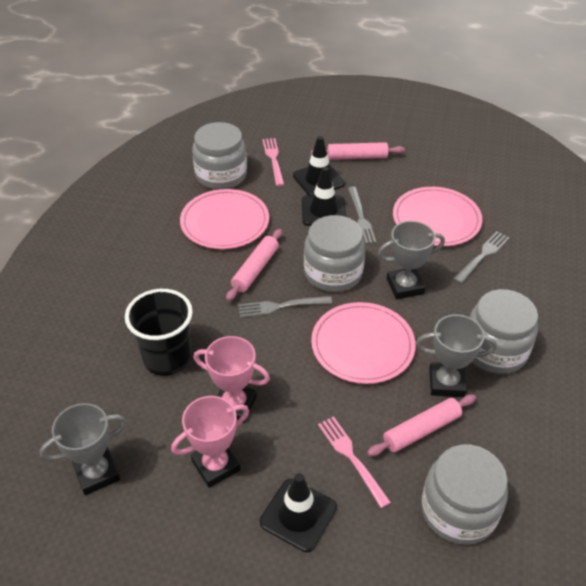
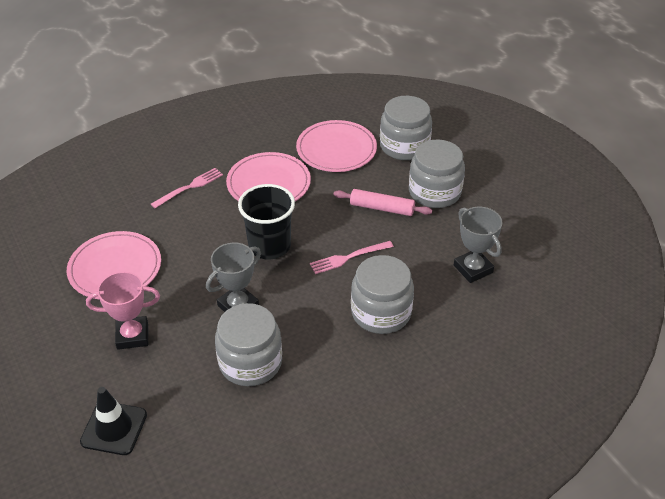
black traffic cone: [260,473,337,552] [293,136,345,195] [302,167,346,226] = 3 -> [80,387,147,455] = 1
grey fork: [238,296,332,318] [348,187,376,244] [454,231,509,283] = 3 -> none = 0
grey trophy: [39,403,127,495] [378,221,445,299] [416,314,497,397] = 3 -> [206,243,261,312] [454,207,502,283] = 2
pink rolling pin: [226,229,282,301] [311,142,405,160] [367,394,476,456] = 3 -> [334,189,432,216] = 1
pink trophy: [171,396,249,488] [194,336,270,423] = 2 -> [86,272,160,350] = 1

